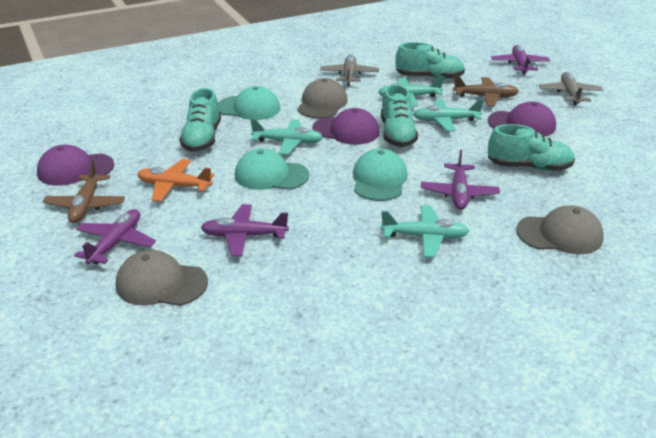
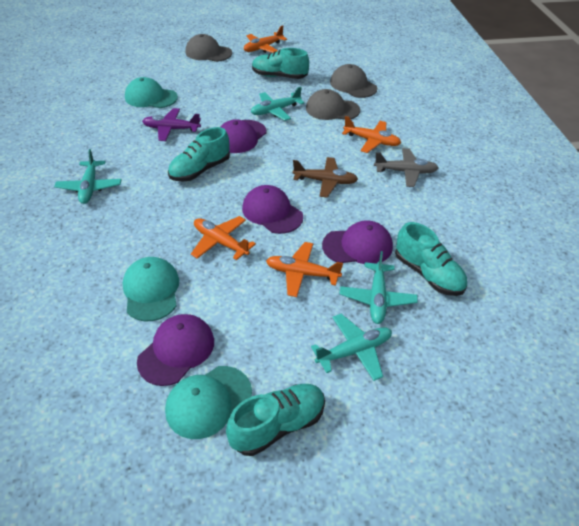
brown plane: [43,160,125,223] [453,76,519,106] = 2 -> [293,157,358,198] = 1
grey plane: [320,55,379,86] [539,72,603,106] = 2 -> [374,148,439,187] = 1
orange plane: [137,159,214,202] = 1 -> [191,216,256,260] [244,25,287,53] [266,242,343,297] [342,116,401,153] = 4
purple cap: [37,144,114,186] [312,108,380,145] [488,102,556,136] = 3 -> [137,314,214,386] [220,119,266,153] [242,185,303,234] [322,221,393,264] = 4
purple plane: [74,209,156,264] [200,204,289,256] [421,150,500,210] [491,45,550,75] = 4 -> [142,108,201,141] = 1

